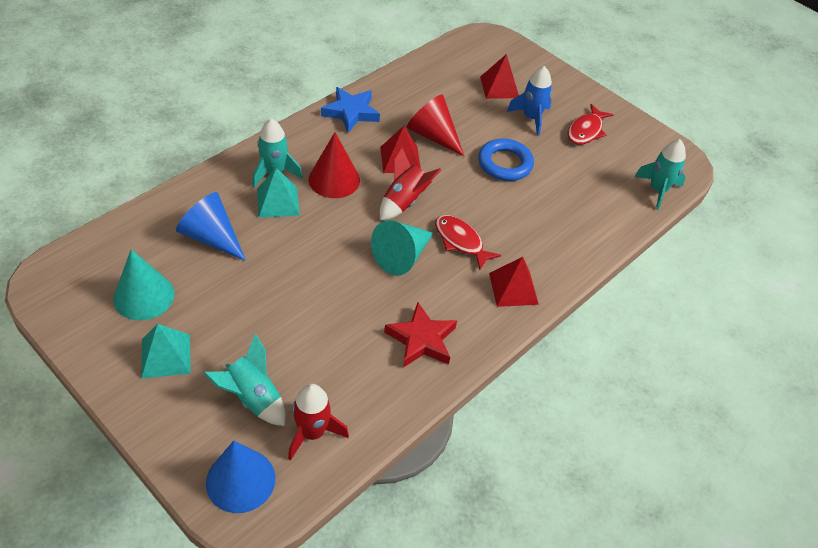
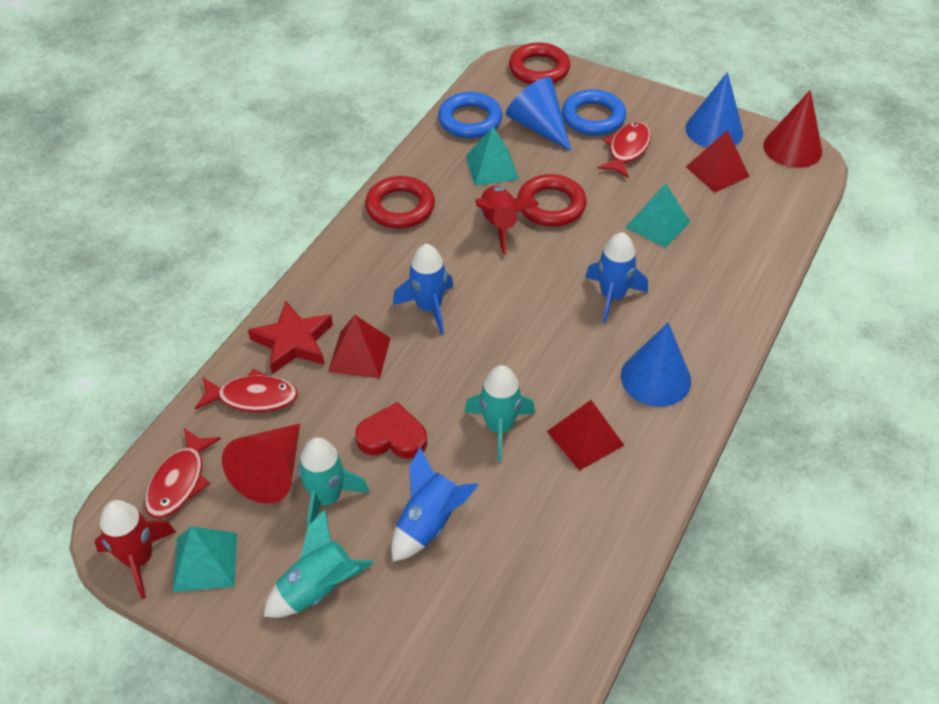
blue cone: [176,192,246,261] [206,441,275,513] = 2 -> [506,77,571,151] [621,322,691,407] [685,72,743,148] = 3
blue ring: [478,139,534,181] = 1 -> [438,92,502,138] [562,89,626,136] = 2
blue rocket: [506,66,552,136] = 1 -> [391,447,478,562] [393,244,453,334] [585,232,648,324] = 3
blue star: [321,87,380,133] = 1 -> none = 0
red fish: [435,215,501,270] [568,104,614,145] = 2 -> [145,428,221,518] [195,368,298,412] [598,122,651,178] = 3
red heart: none = 0 -> [355,402,427,459] = 1
red ring: none = 0 -> [365,176,435,229] [509,42,570,84] [517,174,587,227] = 3
turquoise cone: [113,249,174,320] [371,220,433,276] = 2 -> none = 0
turquoise pyramid: [141,324,191,379] [257,168,300,218] = 2 -> [173,526,237,592] [466,126,519,186] [626,183,690,248] = 3

